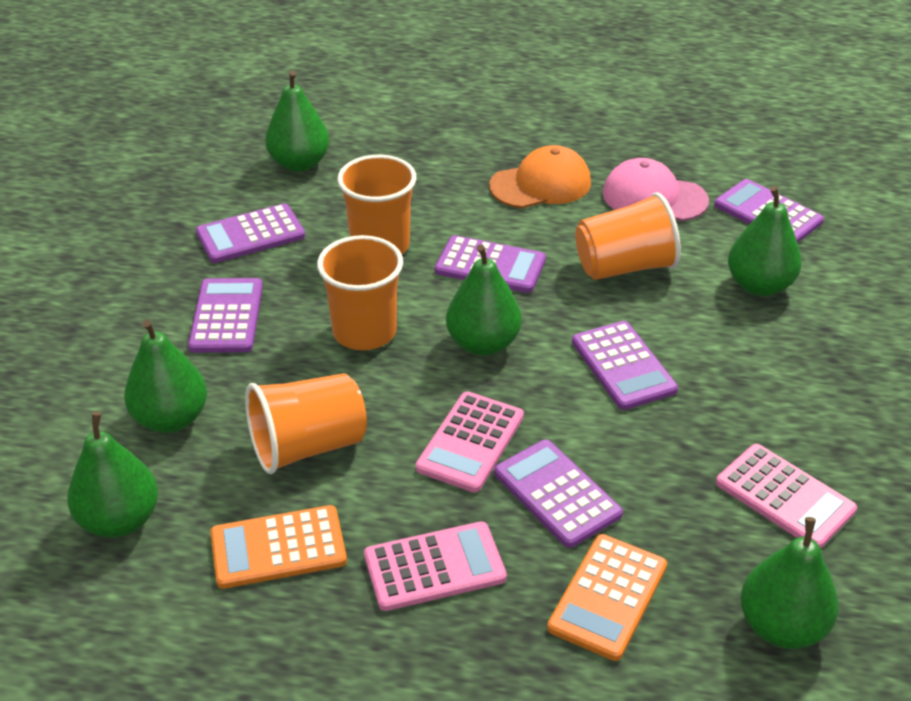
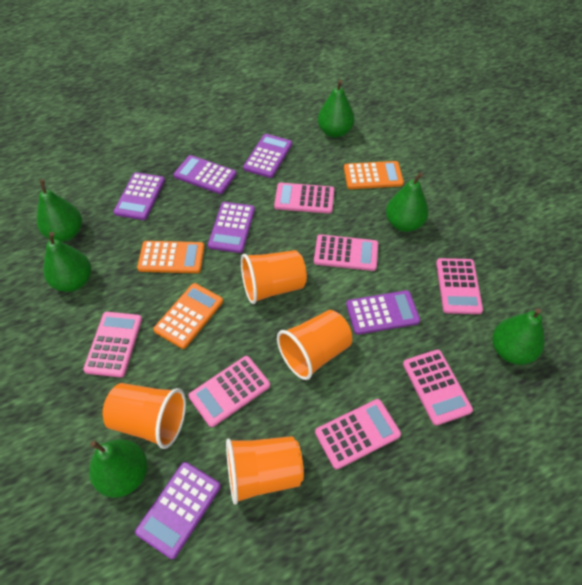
orange calculator: [210,505,347,589] [547,534,667,661] = 2 -> [137,241,205,273] [153,283,223,349] [344,161,404,189] = 3
orange cap: [489,145,591,208] = 1 -> none = 0
pink calculator: [364,521,507,611] [416,392,524,493] [716,444,857,549] = 3 -> [83,312,142,378] [188,356,270,427] [274,183,334,214] [314,234,378,271] [315,399,401,470] [403,350,473,426] [436,258,483,314] = 7
pink cap: [602,158,709,221] = 1 -> none = 0

